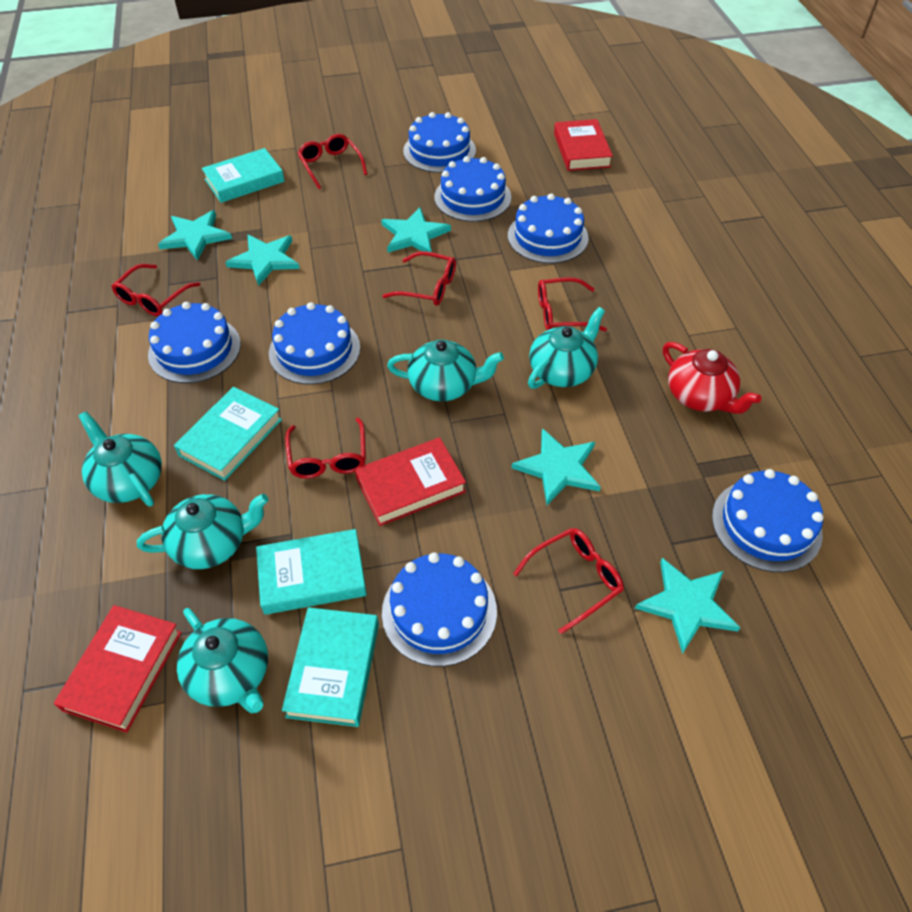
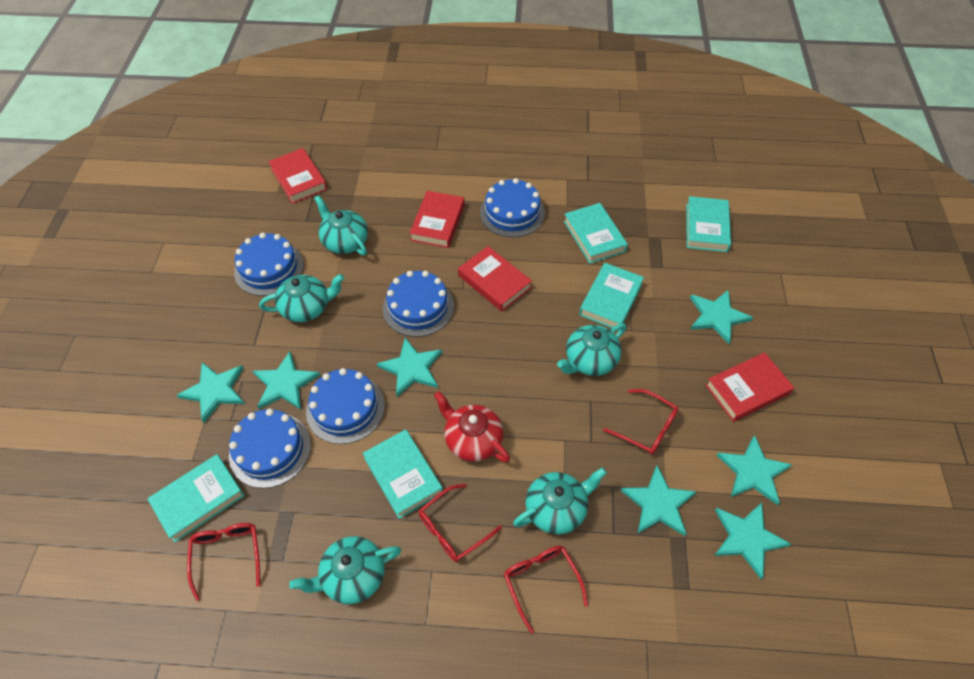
blue cake: [148,302,241,383] [269,302,360,385] [382,552,497,666] [403,112,476,173] [434,156,511,222] [508,193,589,263] [712,469,823,572] = 7 -> [229,409,311,488] [234,233,304,296] [306,368,385,444] [383,271,454,337] [480,178,545,238] = 5
red book: [54,605,182,733] [355,437,466,526] [554,119,613,171] = 3 -> [268,148,327,204] [409,191,465,248] [458,246,532,312] [705,352,794,422] = 4
red glasses: [111,264,201,316] [285,418,366,479] [298,134,367,189] [382,251,456,306] [513,528,624,634] [538,277,607,332] = 6 -> [187,523,261,601] [419,484,502,562] [504,546,588,634] [603,389,679,455] = 4
turquoise book: [174,387,282,481] [202,148,285,203] [256,529,367,615] [282,607,379,727] = 4 -> [147,454,245,542] [363,429,443,519] [564,203,628,264] [579,263,644,331] [686,196,731,252] = 5
turquoise star: [158,210,232,261] [225,235,300,286] [381,207,451,253] [512,428,601,505] [635,558,741,654] = 5 -> [177,362,245,423] [253,351,320,409] [377,338,442,397] [621,465,697,536] [690,289,753,344] [714,503,791,579] [717,435,792,505] = 7

